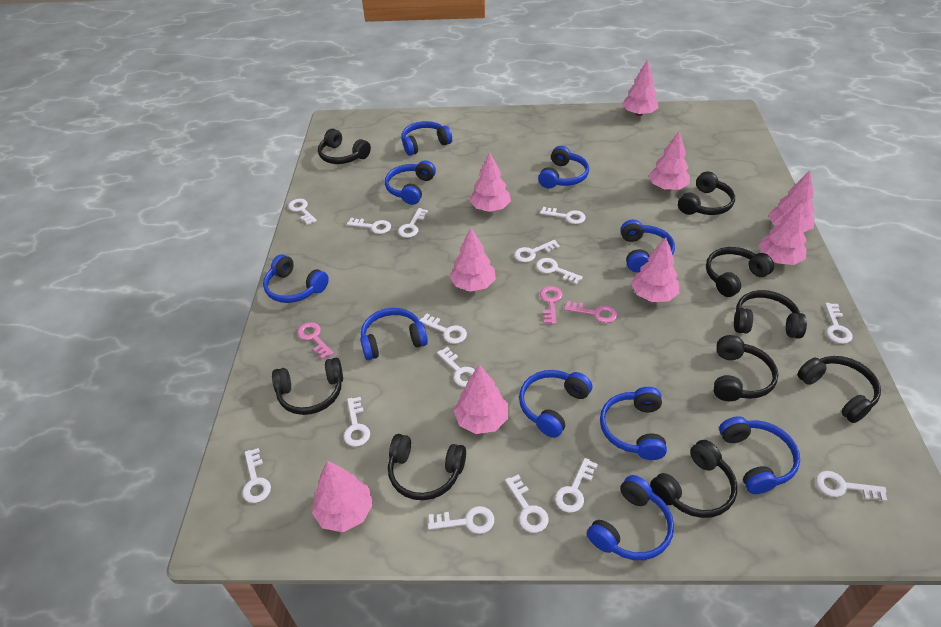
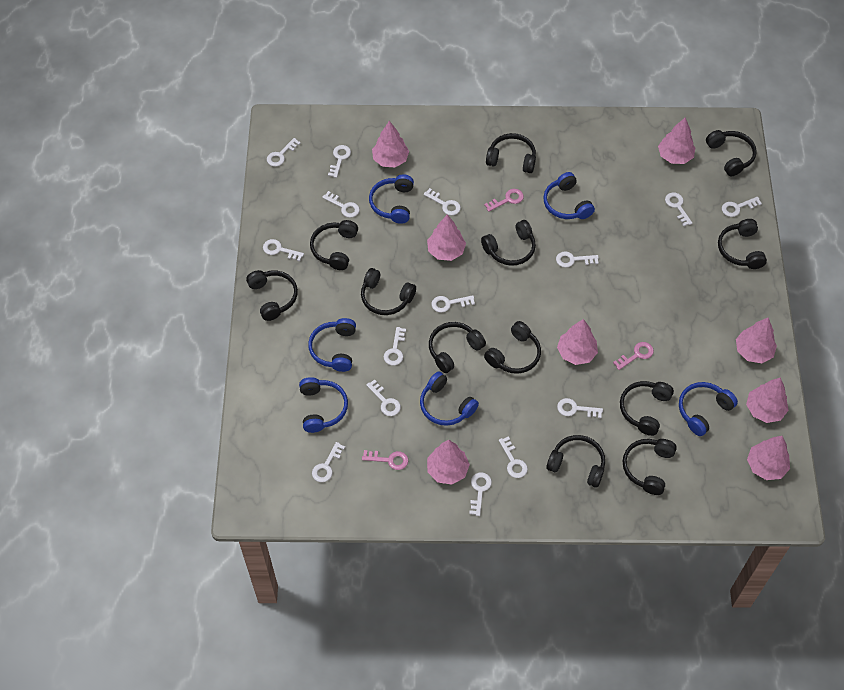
black headphones: [272,358,343,415] [318,129,371,164] [388,434,466,500] [650,440,737,518] [678,171,735,215] [706,247,774,297] [714,335,778,401] [734,290,807,339] [797,356,881,423] = 9 -> [246,270,298,321] [310,220,358,270] [361,268,416,315] [429,322,486,373] [481,220,536,266] [484,321,541,374] [486,133,536,173] [546,435,605,488] [620,381,674,436] [623,439,677,495] [706,130,757,176] [718,219,767,269] = 12
blue headphones: [263,254,329,303] [360,308,428,360] [385,160,436,205] [401,121,452,156] [519,370,592,438] [538,146,589,189] [587,475,674,560] [600,387,667,460] [621,220,675,272] [719,416,800,494] = 10 -> [299,377,348,433] [308,318,356,372] [369,174,414,224] [420,372,479,426] [543,172,595,219] [679,382,738,436] = 6
pink tree: [312,460,373,532] [450,228,496,292] [454,364,508,434] [470,152,511,212] [622,60,659,116] [631,238,680,302] [649,131,690,190] [759,201,807,265] [769,171,815,233] = 9 -> [372,121,409,167] [427,215,466,261] [427,440,470,485] [557,319,598,365] [658,117,695,164] [736,317,777,363] [746,377,789,423] [747,436,790,480] = 8

